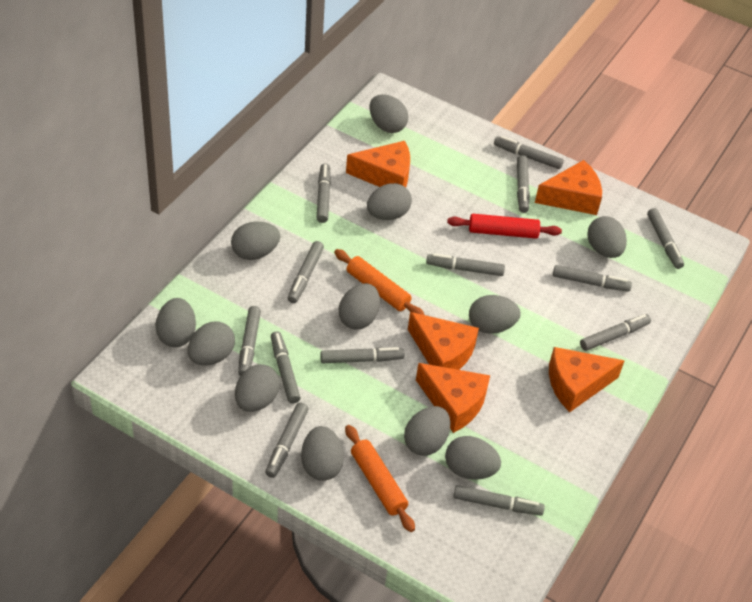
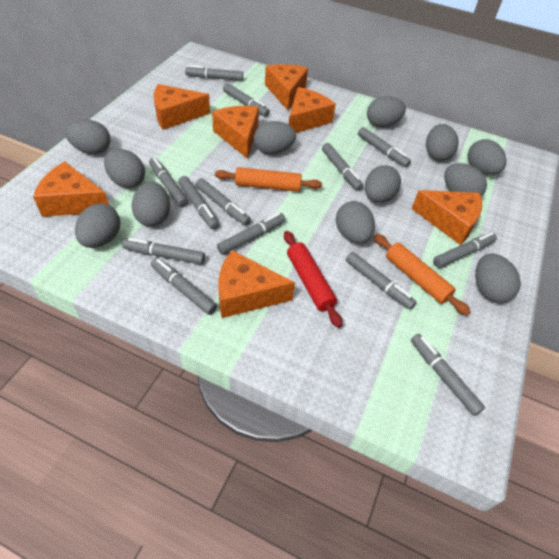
orange cheese: [346,141,410,188] [408,312,479,370] [416,363,490,433] [535,160,602,215] [549,347,625,412] = 5 -> [33,161,109,217] [154,84,210,130] [212,106,259,159] [219,250,295,318] [265,64,308,110] [289,87,336,133] [411,190,482,245] = 7

